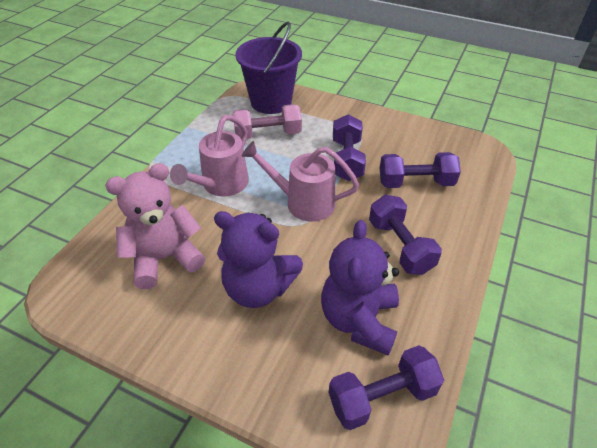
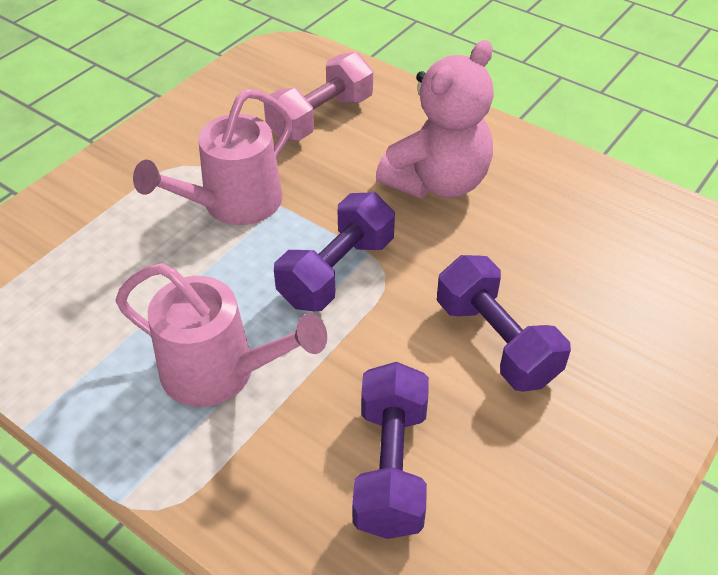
purple bucket: [235,21,302,114] = 1 -> none = 0
purple dumbbell: [328,345,444,430] [333,114,366,181] [369,195,442,275] [380,152,461,188] = 4 -> [274,192,395,311] [352,362,429,539] [437,255,571,392] = 3
purple teddy bear: [214,211,303,308] [321,220,399,356] = 2 -> none = 0

